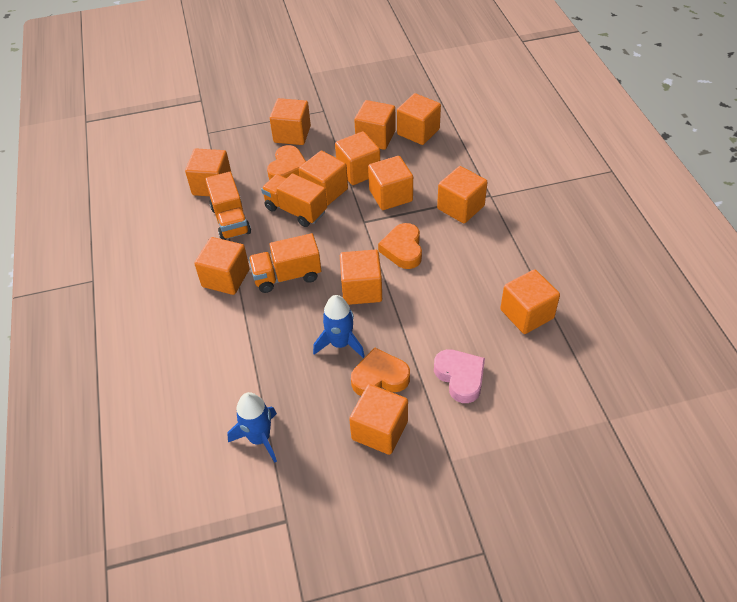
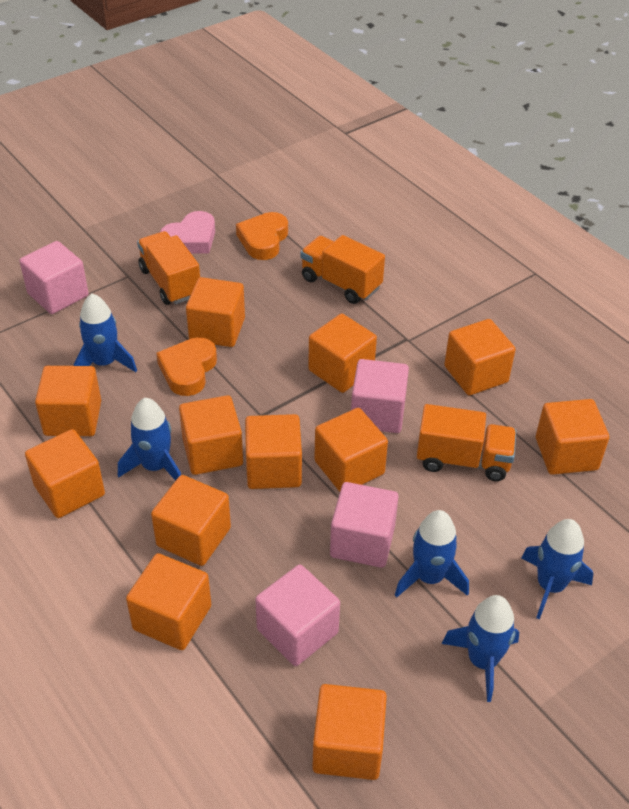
blue rocket: [227,392,277,463] [313,295,365,358] = 2 -> [73,294,137,372] [118,398,181,481] [395,510,469,597] [442,595,519,702] [521,519,593,619] = 5
orange heart: [267,145,306,180] [351,348,410,396] [378,223,422,269] = 3 -> [156,337,217,396] [236,212,288,260] = 2
pink cube: none = 0 -> [19,241,88,314] [255,565,340,666] [330,482,398,568] [351,359,409,433] = 4

